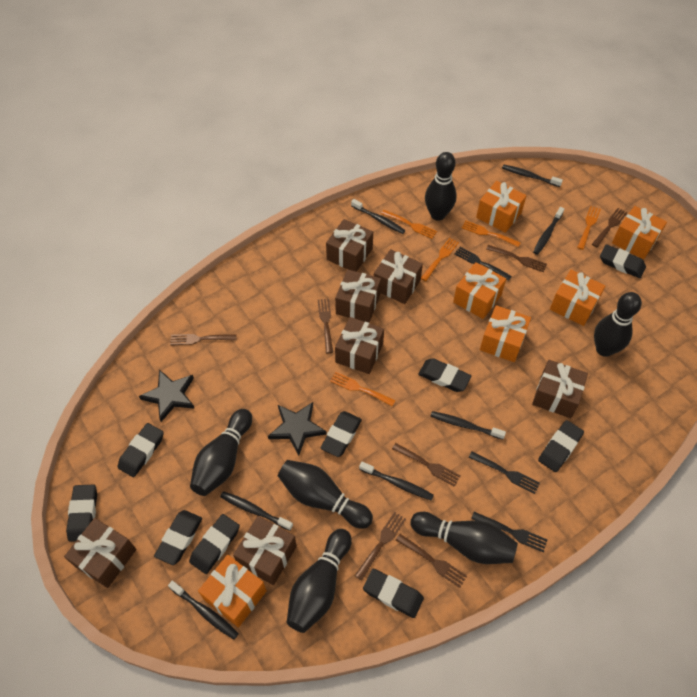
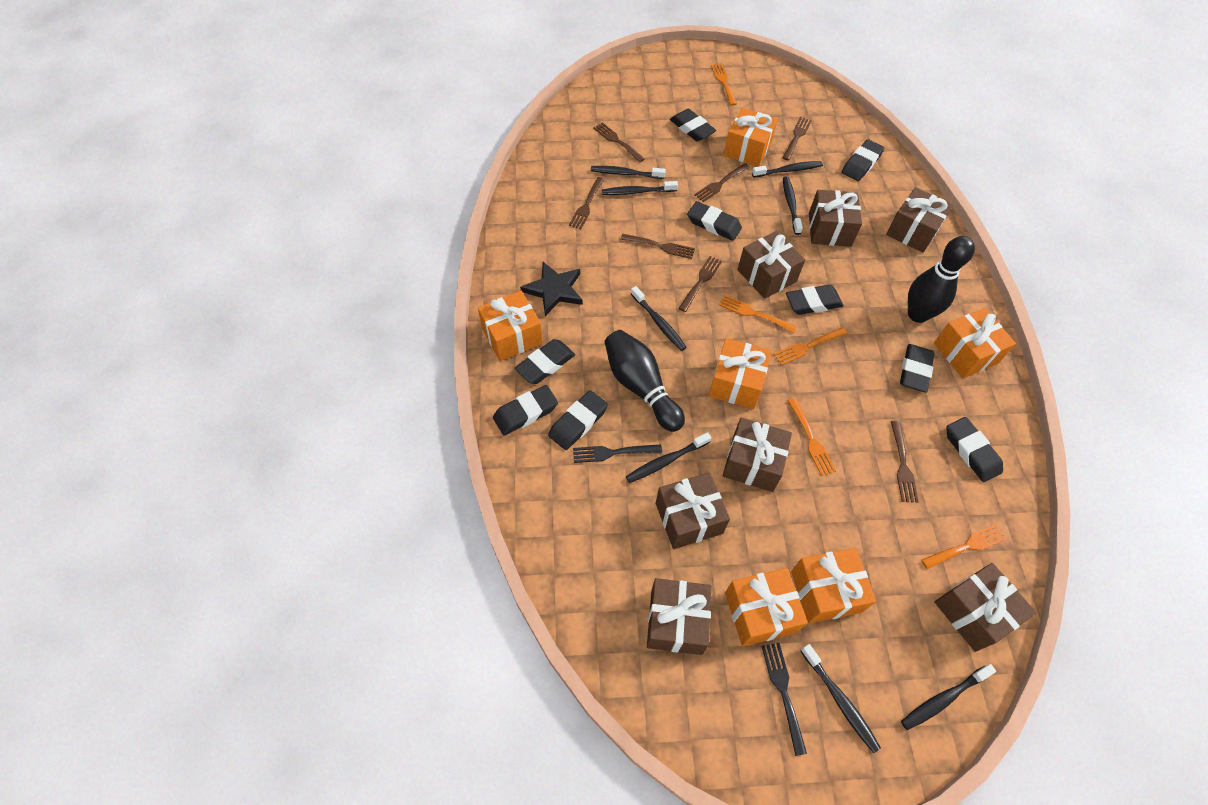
black bowling pin: [190,409,252,496] [278,460,373,529] [287,529,352,633] [411,512,518,564] [425,152,457,221] [594,292,642,357] = 6 -> [605,330,685,432] [908,236,975,323] = 2
black fork: [454,247,512,281] [469,451,540,494] [471,512,547,552] = 3 -> [573,444,662,463] [762,643,807,756] = 2
black star: [139,370,195,422] [268,402,327,456] = 2 -> [520,262,583,316] = 1
black toothbrush: [168,581,239,640] [220,491,293,531] [351,199,406,234] [359,462,434,501] [430,411,506,440] [502,165,563,187] [533,207,564,255] = 7 -> [591,166,666,179] [602,181,678,195] [626,432,711,483] [631,286,687,351] [752,161,823,177] [783,176,803,235] [801,644,881,753] [901,664,996,730] = 8

